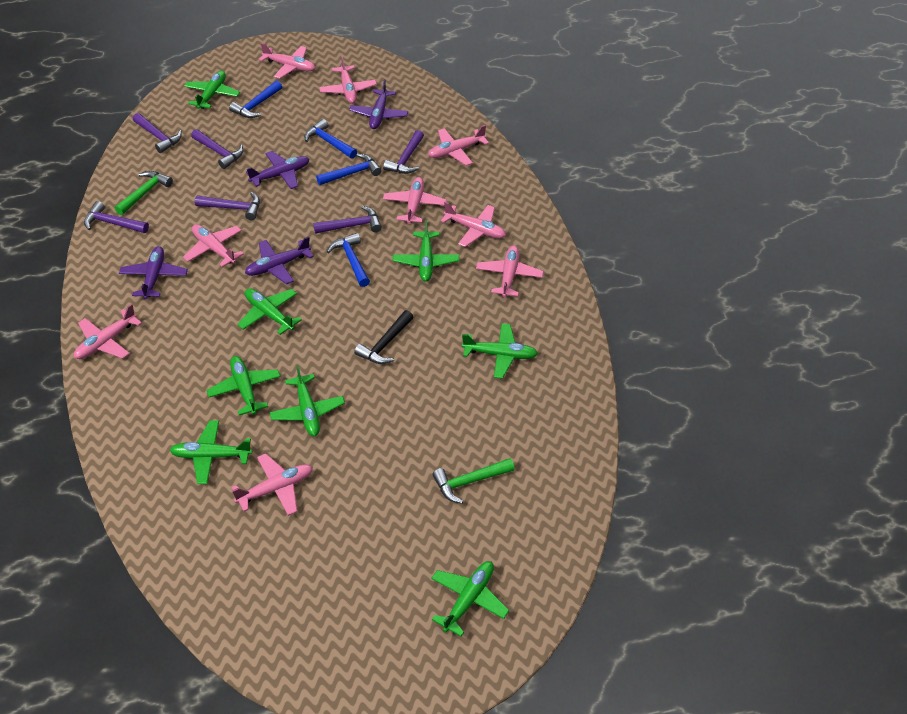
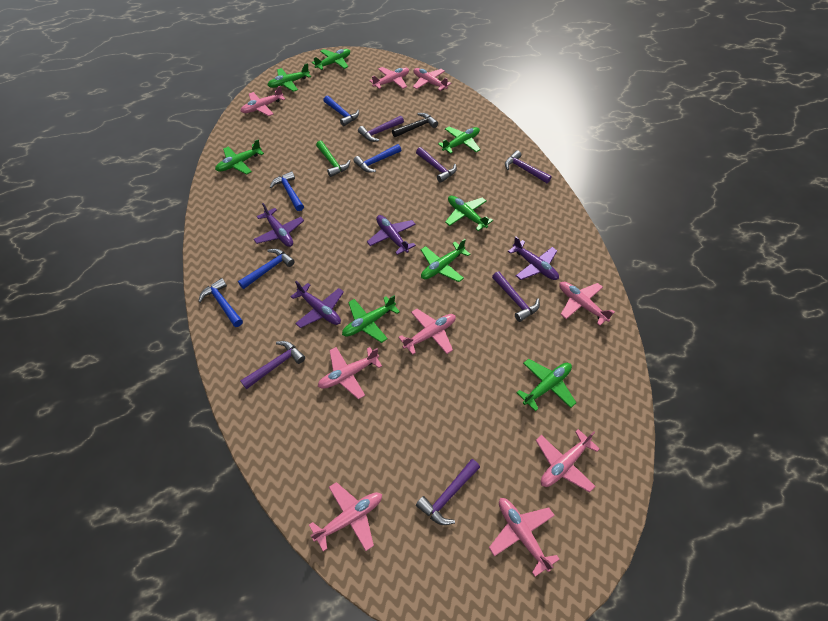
blue hammer: [229,81,282,118] [304,119,357,159] [316,154,382,185] [327,233,370,287] = 4 -> [198,278,243,327] [238,249,295,289] [270,171,304,211] [323,96,359,126] [353,144,401,173] = 5
green hammer: [115,171,173,215] [432,458,515,504] = 2 -> [316,141,351,177] = 1

